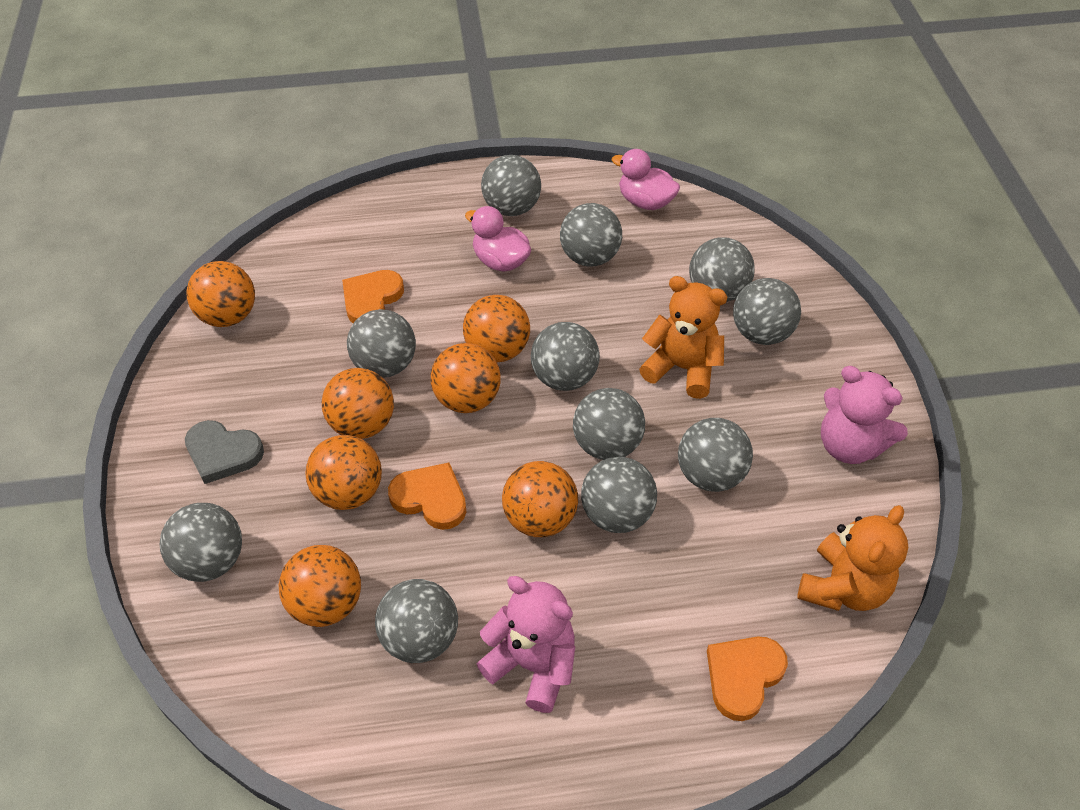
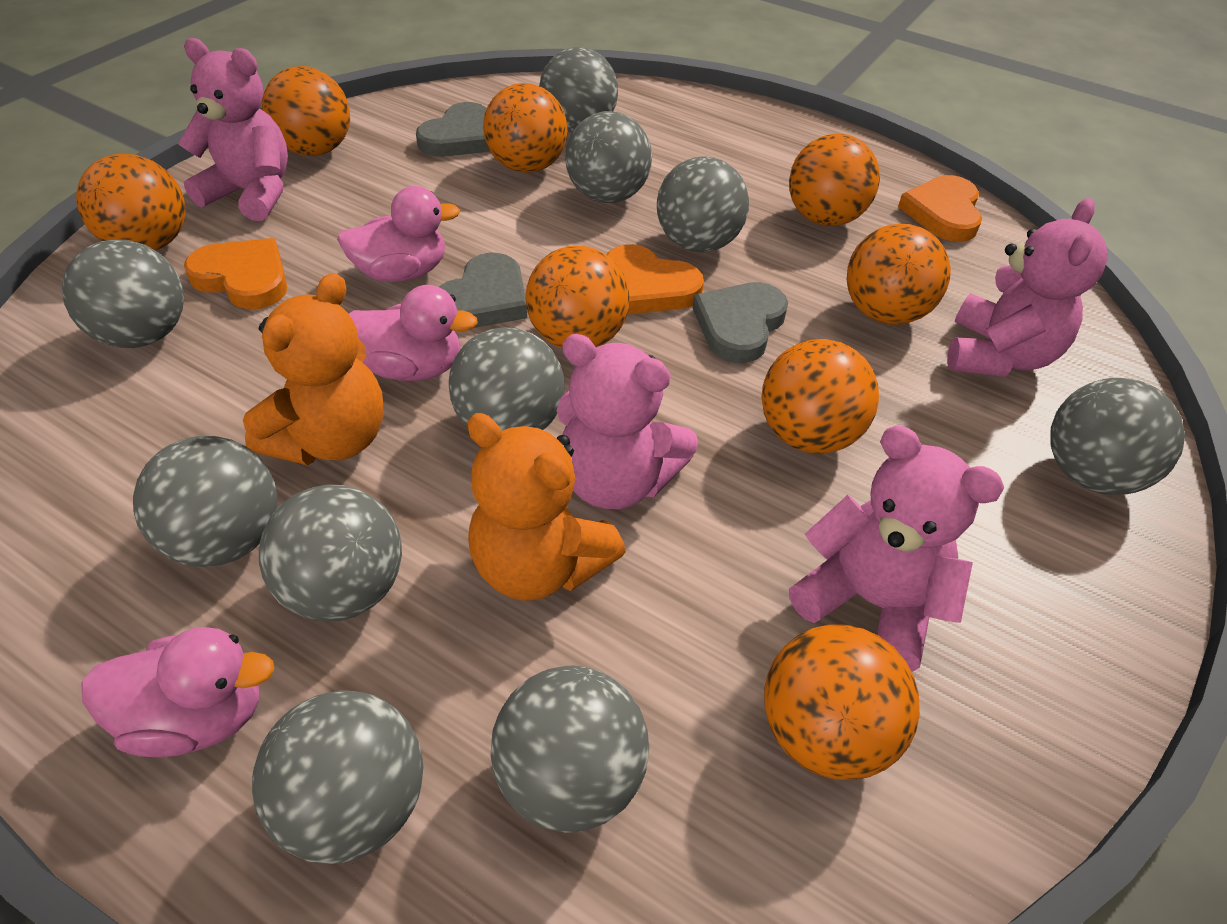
grey ball: [160,503,242,582] [347,309,416,378] [375,579,458,663] [481,155,541,216] [531,322,600,391] [560,203,622,266] [573,388,645,460] [581,457,657,533] [678,418,753,492] [689,237,755,302] [733,278,801,345] = 11 -> [62,239,184,348] [133,436,277,567] [252,691,423,864] [259,484,402,622] [448,327,564,431] [491,666,649,832] [539,47,618,132] [565,111,652,203] [657,156,749,252] [1050,378,1185,495] = 10
grey heart: [185,420,264,484] = 1 -> [416,102,490,157] [439,253,527,328] [692,282,788,363] = 3
orange ball: [186,261,255,327] [279,545,361,627] [305,435,382,510] [322,368,394,439] [431,343,501,413] [463,295,530,362] [502,461,578,537] = 7 -> [76,154,186,251] [262,66,350,156] [483,83,568,173] [525,246,630,349] [761,339,879,454] [764,624,920,780] [789,134,880,226] [847,224,951,325] = 8
pink duck: [465,206,531,272] [612,149,680,210] = 2 -> [81,627,274,757] [337,186,460,282] [349,285,478,381] = 3
pink teddy bear: [476,576,575,713] [821,366,908,464] = 2 -> [178,38,288,221] [556,334,698,509] [789,426,1004,672] [947,198,1108,377] = 4

